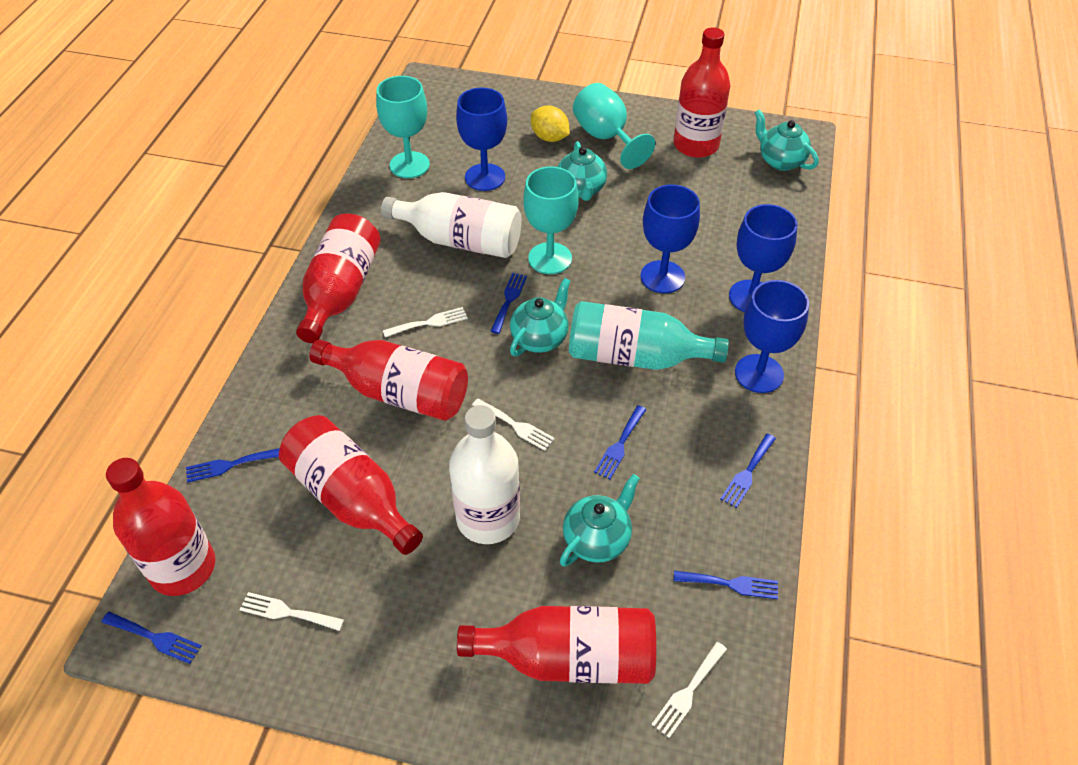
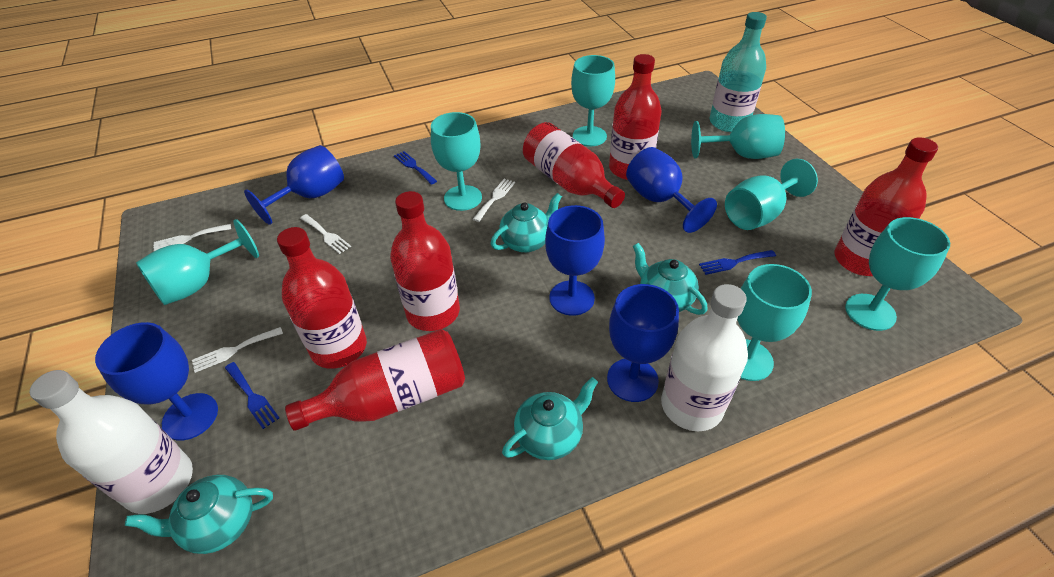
blue fork: [102,612,202,664] [186,448,280,483] [491,273,527,334] [594,405,647,479] [674,571,778,599] [720,434,776,508] = 6 -> [225,362,279,429] [394,151,437,185] [699,250,776,275] = 3
blue goblet: [456,87,507,191] [641,185,700,293] [729,204,797,312] [735,280,809,393] = 4 -> [95,322,218,441] [244,145,344,225] [545,205,605,316] [607,284,679,402] [626,147,717,233] = 5
turquoise goblet: [376,76,430,178] [523,166,579,274] [573,83,655,169] = 3 -> [136,219,259,305] [431,112,482,211] [571,55,615,146] [691,114,785,159] [725,159,818,230] [737,264,812,381] [845,217,950,331] = 7
yellow lemon: [531,105,570,142] = 1 -> none = 0

